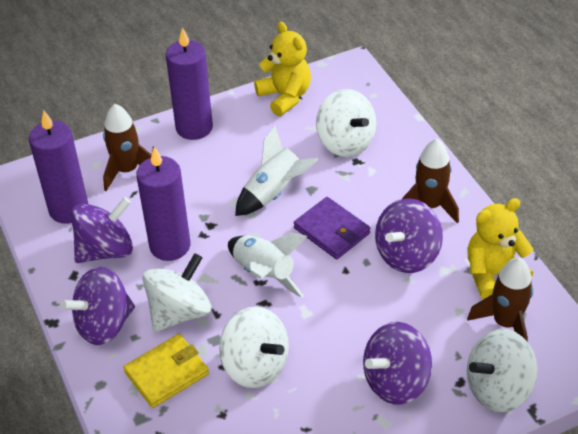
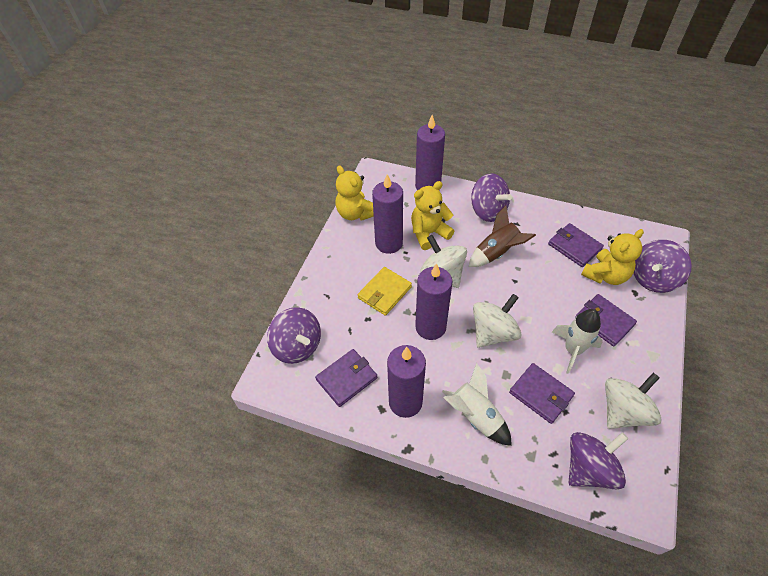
brown rocket: [103,104,152,191] [402,139,459,223] [467,258,533,342] = 3 -> [469,205,536,267] = 1
purple candle: [29,110,88,224] [136,146,190,261] [166,27,213,140] = 3 -> [372,174,403,254] [387,345,426,418] [415,115,445,190] [415,263,453,340] = 4
purple wallet: [294,197,370,259] = 1 -> [315,349,377,407] [509,363,575,424] [548,223,604,267] [575,294,637,347] = 4
white spinning top: [142,253,211,332] [219,307,289,388] [316,89,376,157] [467,329,537,412] = 4 -> [420,235,467,288] [473,294,521,348] [605,373,662,429] = 3
yellow teddy bear: [254,22,311,116] [467,198,533,299] = 2 -> [335,165,374,221] [411,181,454,250] [581,229,644,285] = 3

